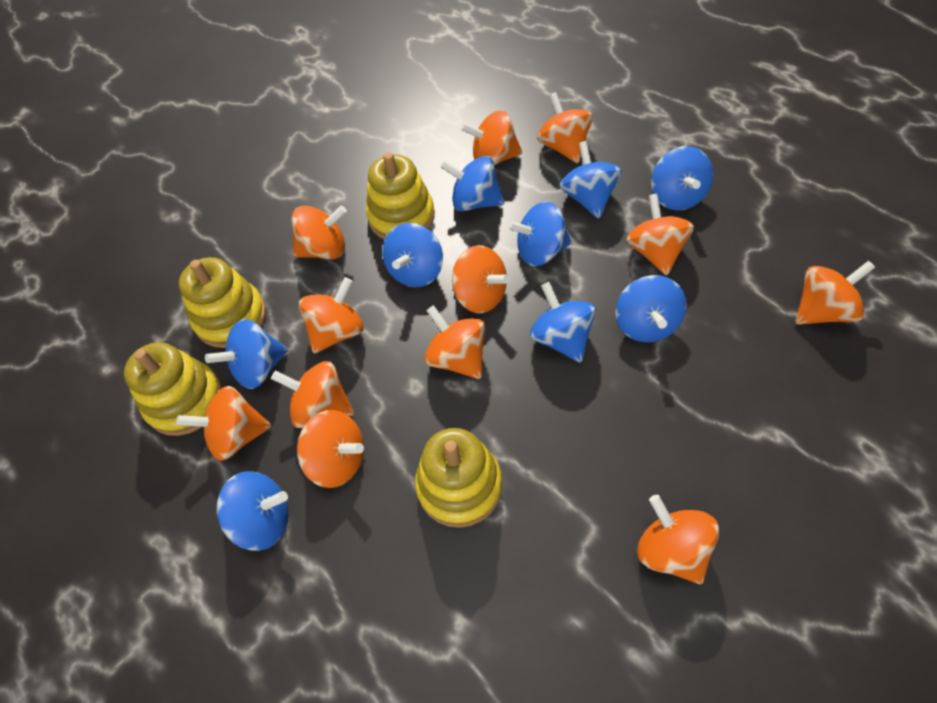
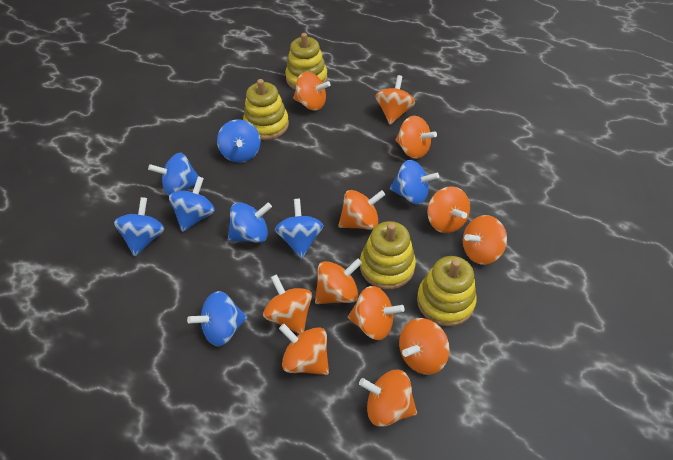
blue spinning top: [205,319,288,389] [217,471,289,551] [383,223,443,287] [440,156,504,211] [507,202,571,266] [530,282,596,362] [560,141,622,218] [615,275,687,342] [651,146,713,210] = 9 -> [114,197,165,256] [148,153,198,196] [169,176,215,232] [187,291,247,346] [217,119,261,163] [228,202,272,243] [275,199,323,258] [390,160,439,204] = 8

